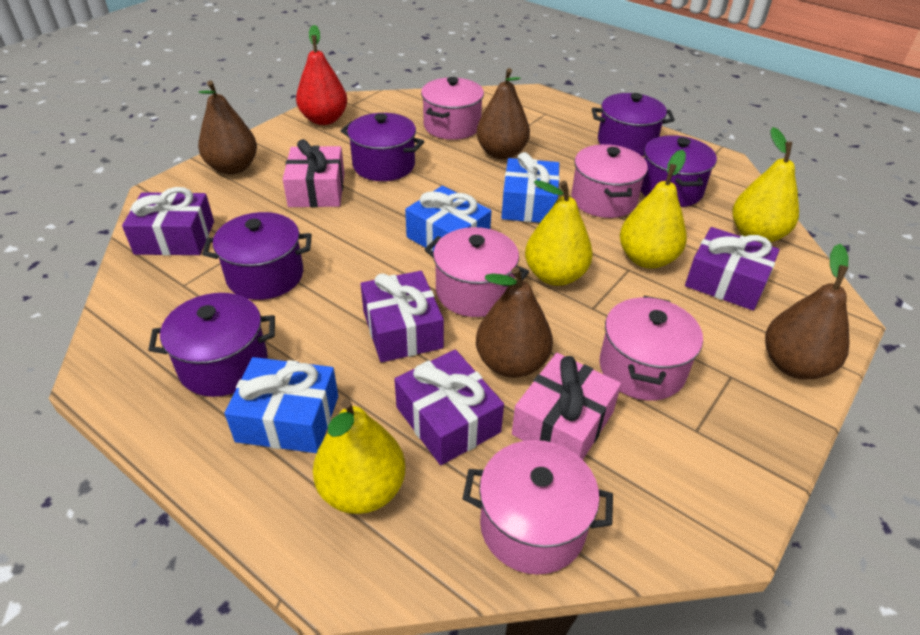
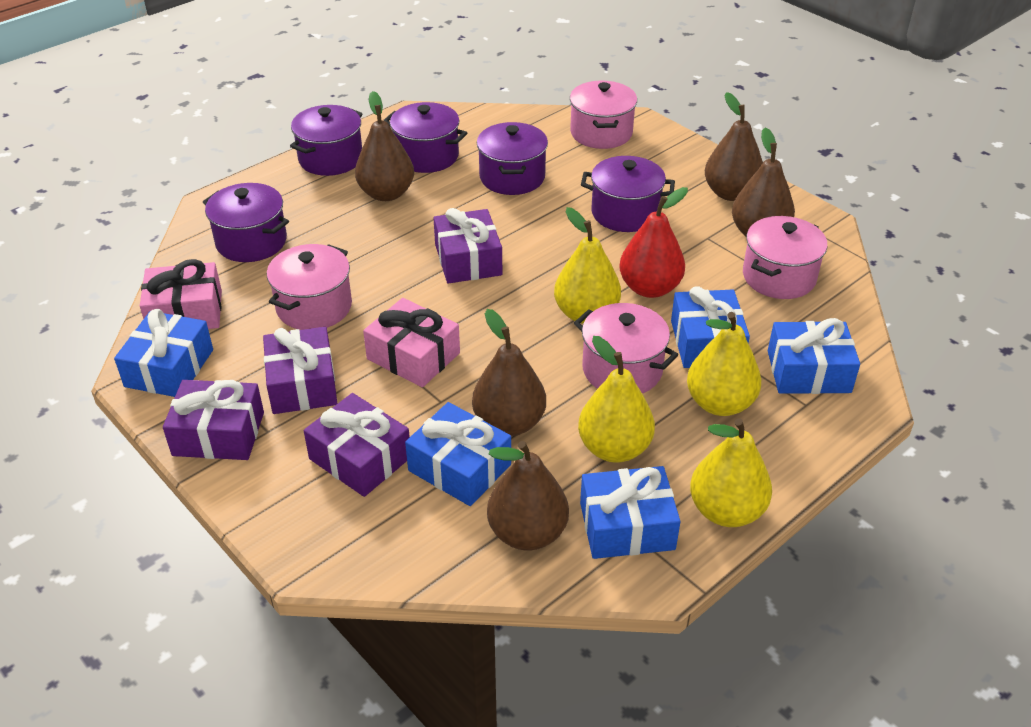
blue gift: [225,357,338,453] [405,186,491,251] [501,152,560,223] = 3 -> [114,309,213,397] [405,402,511,506] [580,466,680,559] [671,286,750,368] [768,318,860,394] = 5
brown pear: [198,80,257,175] [476,68,530,159] [476,267,553,378] [765,244,849,380] = 4 -> [355,91,414,201] [472,309,546,436] [487,441,569,550] [705,92,763,201] [732,127,795,236] = 5
pink pot: [421,77,484,140] [424,227,529,317] [462,440,613,575] [571,144,648,218] [599,296,703,401] = 5 -> [267,244,352,330] [570,81,637,149] [574,303,678,393] [743,216,828,299] = 4

